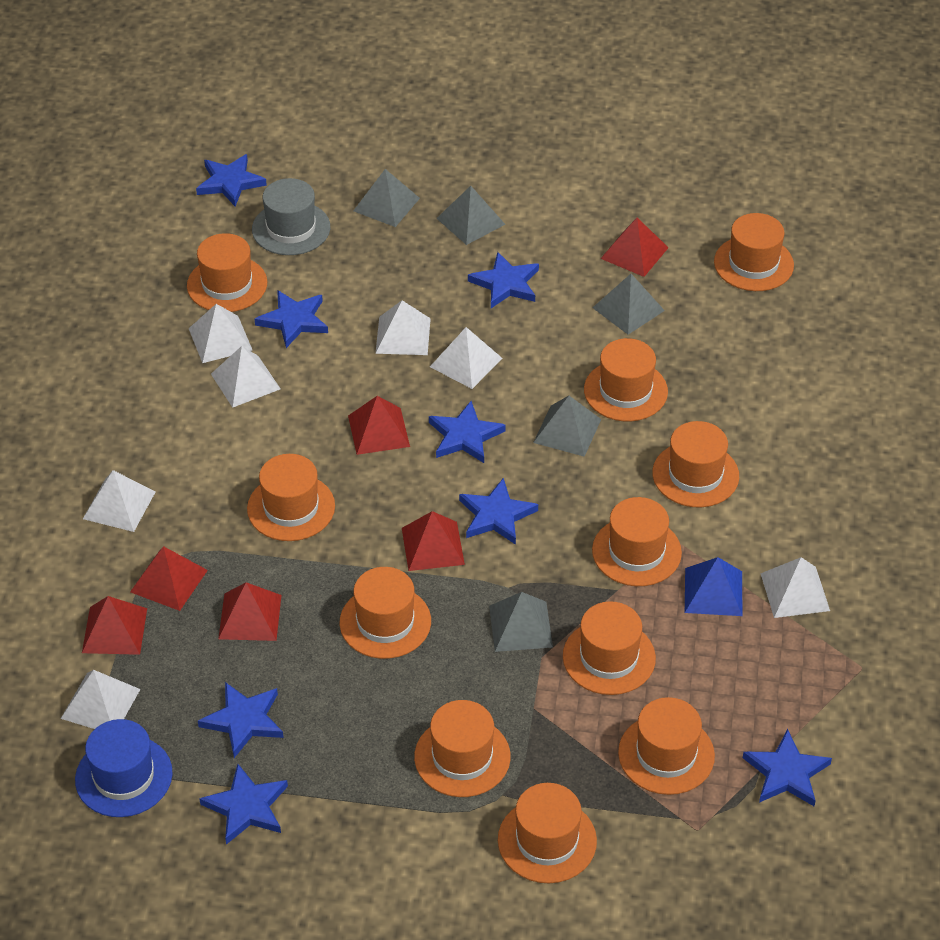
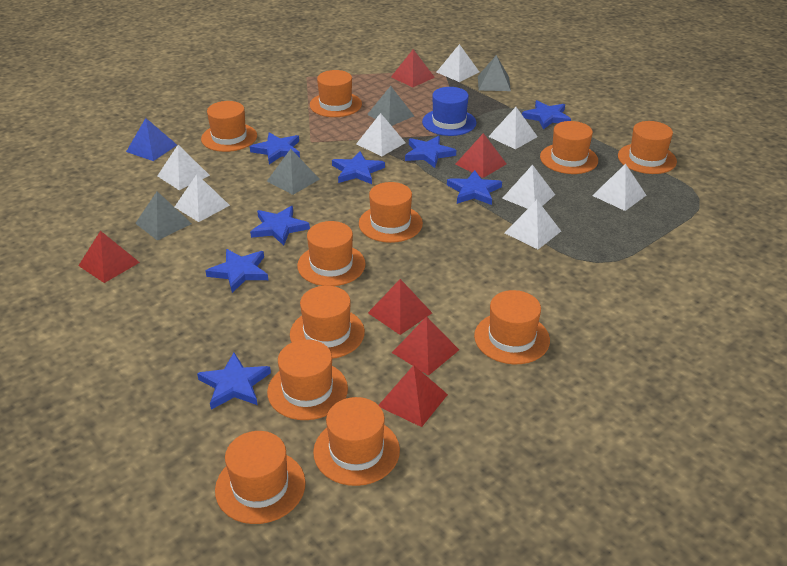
grey hat: [252,178,330,255] = 1 -> none = 0
grey pyramid: [353,169,420,227] [436,186,505,245] [489,592,553,652] [533,396,601,457] [592,274,665,335] = 5 -> [135,191,192,241] [267,149,320,195] [367,86,414,126] [478,55,511,91] = 4
white pyramid: [61,670,140,729] [83,470,155,532] [188,304,253,363] [211,346,280,408] [375,300,431,355] [430,327,503,389] [760,557,830,618] = 7 -> [158,145,210,190] [175,174,230,222] [356,113,406,156] [437,44,479,82] [488,107,537,149] [502,164,555,209] [505,200,561,249] [592,164,646,211] = 8

